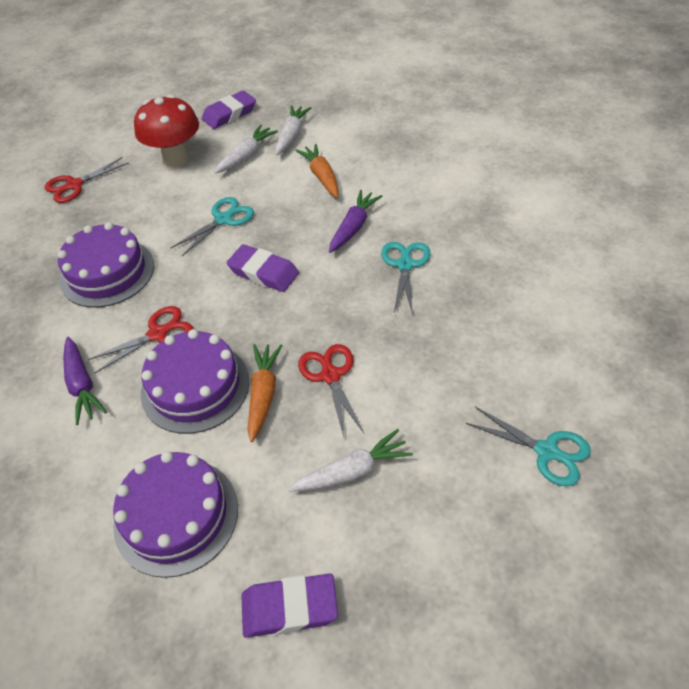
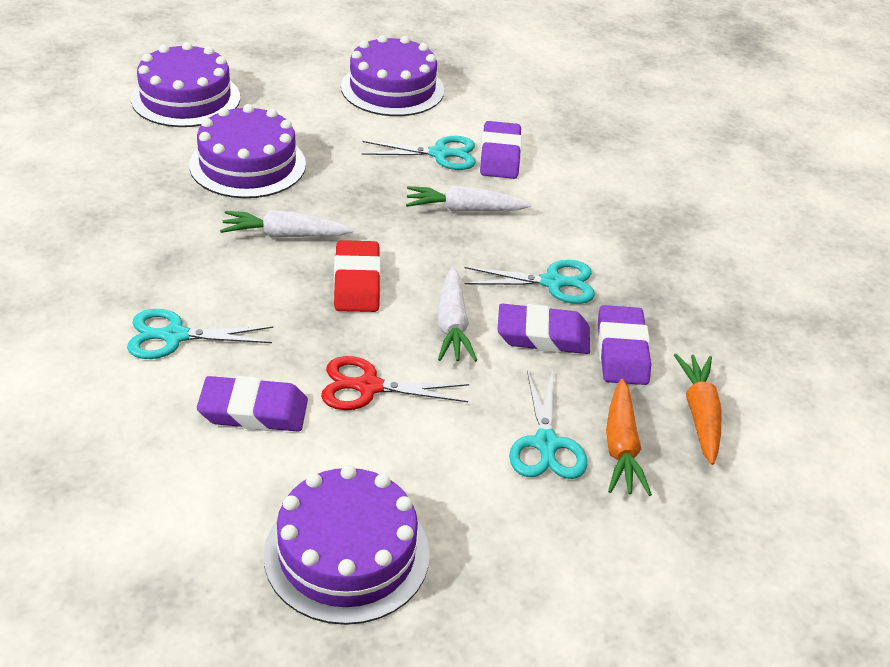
purple cake: [57,222,154,308] [113,451,238,578] [141,329,250,434] = 3 -> [131,42,240,127] [189,104,306,198] [264,465,430,625] [341,35,444,116] = 4
purple carrot: [63,337,107,425] [329,190,382,253] = 2 -> none = 0
purple eraser: [202,91,256,129] [227,244,299,292] [242,573,338,638] = 3 -> [197,376,308,431] [480,121,522,179] [497,304,590,354] [598,305,651,385] = 4
red eraser: none = 0 -> [334,240,381,312] = 1
red mushroom: [134,95,199,167] = 1 -> none = 0
red scissors: [45,157,129,203] [87,306,193,374] [298,344,364,437] = 3 -> [321,356,469,410] = 1
turquoise scissors: [171,197,254,256] [381,242,431,315] [466,407,591,486] = 3 -> [127,309,273,359] [362,136,476,170] [465,260,595,304] [509,370,587,479] = 4

